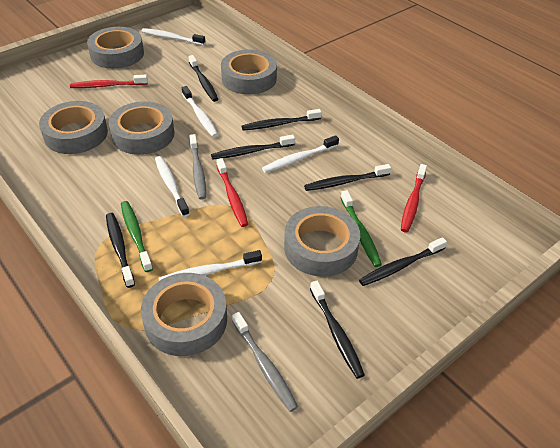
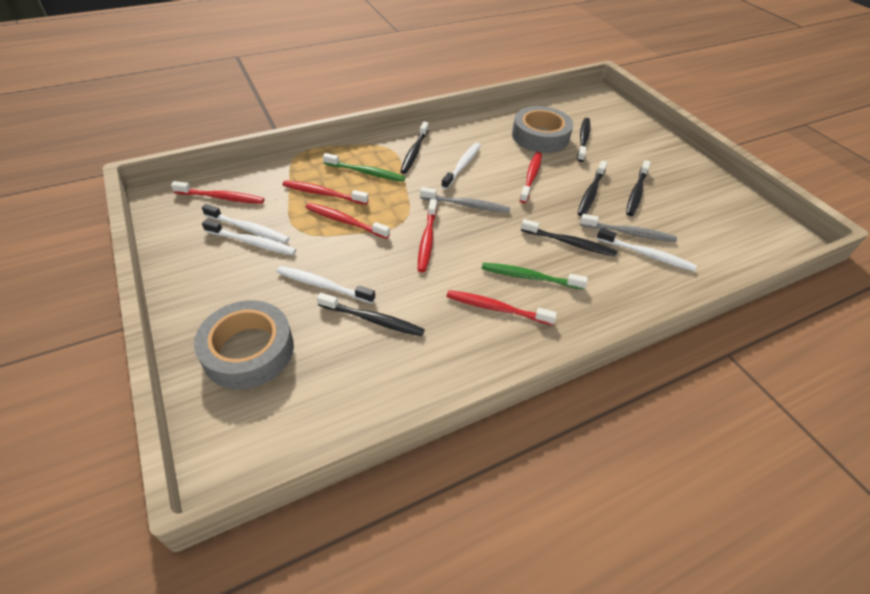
black toothbrush: [106,213,135,288] [188,55,218,102] [211,135,295,160] [241,109,322,131] [304,164,391,191] [310,280,365,379] [359,237,447,286] = 7 -> [317,293,425,337] [400,122,429,174] [521,219,617,257] [577,118,590,162] [578,160,608,216] [626,160,651,216] = 6
grey tape: [39,101,108,154] [87,27,144,69] [109,101,174,155] [141,273,227,356] [221,49,277,95] [284,206,360,277] = 6 -> [194,300,294,389] [512,106,573,153] = 2
red toothbrush: [70,75,148,88] [216,158,248,227] [401,164,427,233] = 3 -> [171,181,265,204] [282,180,369,205] [305,203,390,239] [418,199,437,272] [446,290,557,325] [520,152,542,203] = 6

